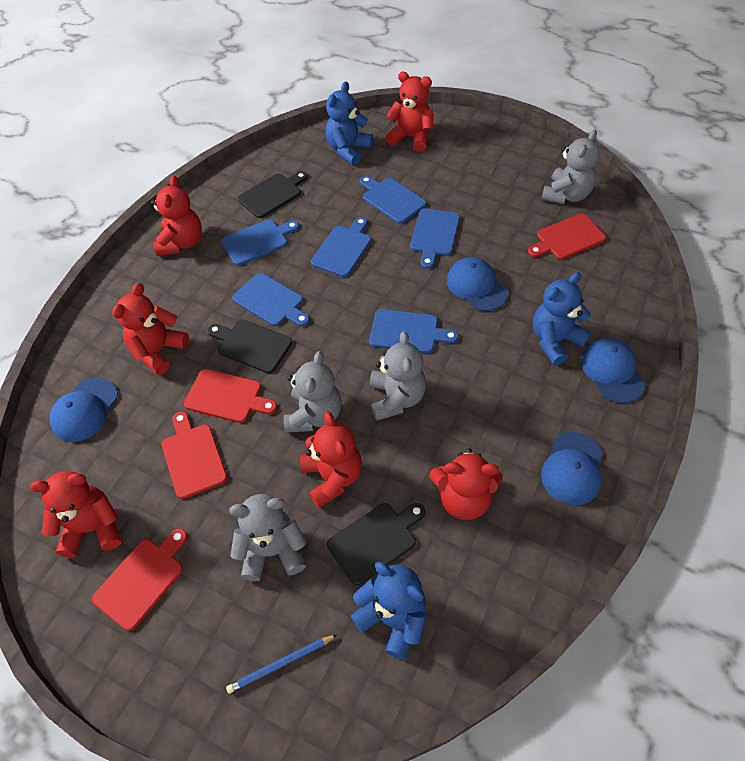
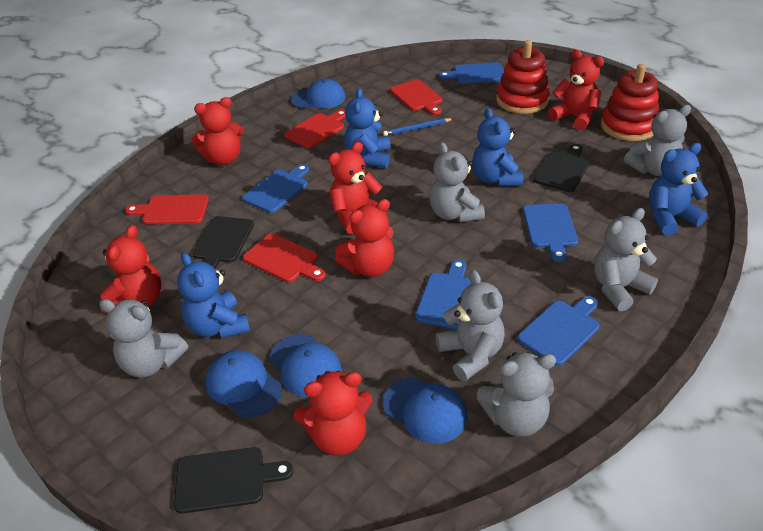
blue cutting board: [221,219,299,266] [232,273,310,326] [311,217,371,277] [360,176,426,224] [370,309,458,353] [410,208,460,269] = 6 -> [242,164,309,213] [415,260,471,329] [439,62,504,84] [518,296,600,366] [523,204,578,262] = 5
blue teddy bear: [325,82,373,165] [350,562,426,660] [533,272,591,365] = 3 -> [177,252,250,339] [344,88,391,168] [472,108,523,186] [649,143,709,235] = 4
grey teddy bear: [229,494,306,581] [284,351,342,433] [370,331,426,421] [541,130,600,204] = 4 -> [99,299,188,377] [429,142,485,222] [436,270,505,381] [476,352,556,437] [594,208,658,311] [624,105,691,176] = 6
red stacking toy: none = 0 -> [496,40,550,114] [601,64,659,141] = 2

